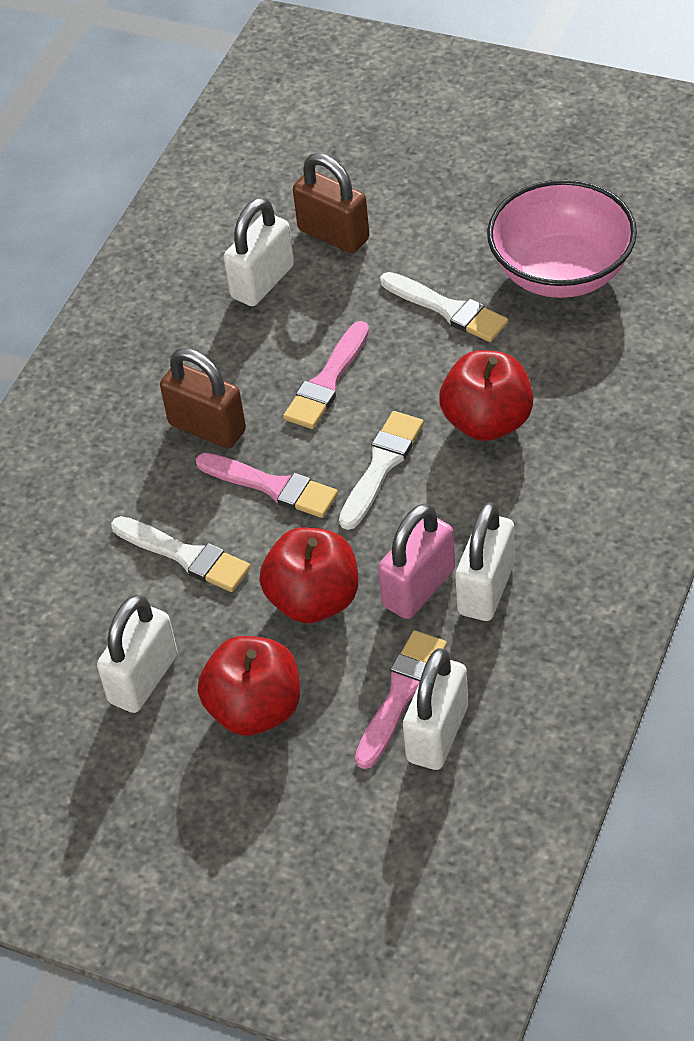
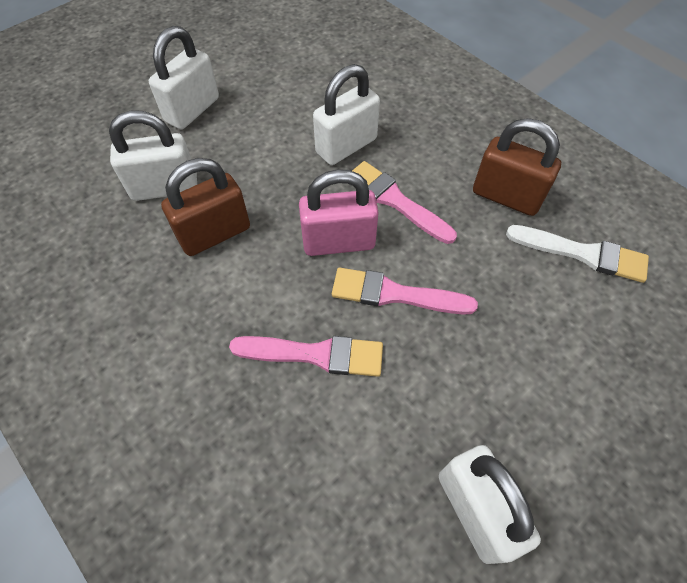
pink bowl: [487,180,637,298] = 1 -> none = 0
red apple: [198,636,300,736] [259,527,358,623] [439,350,533,441] = 3 -> none = 0
white brush: [111,516,251,592] [339,411,424,530] [380,272,508,342] = 3 -> [506,225,649,283] = 1

